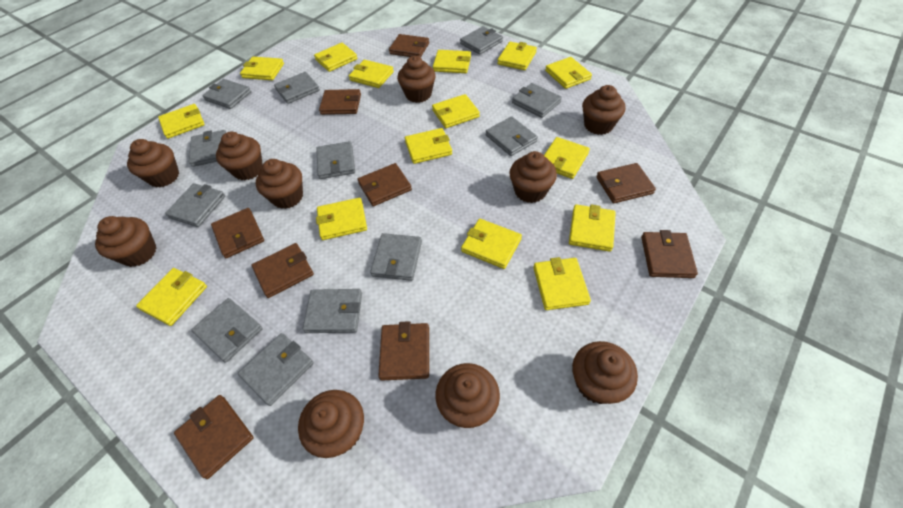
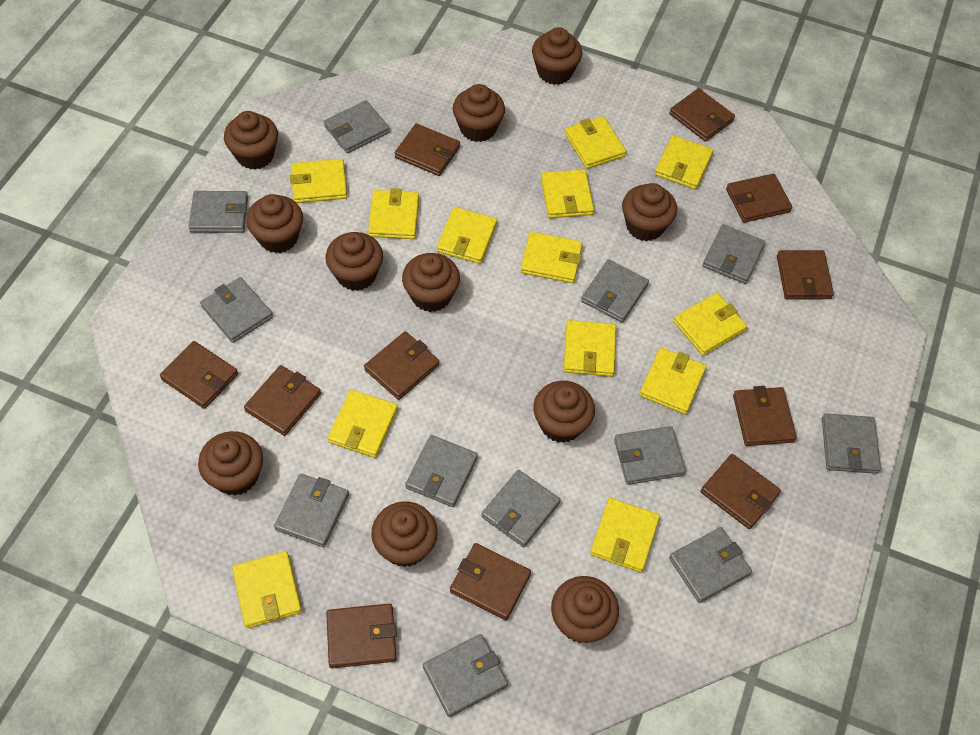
brown cupcake: [95,216,156,267] [127,139,179,188] [216,132,263,180] [256,159,303,209] [298,390,364,458] [397,56,436,103] [436,363,500,428] [509,151,557,203] [572,341,638,404] [582,85,626,135] = 10 -> [198,431,263,496] [224,111,278,170] [246,194,303,253] [326,232,383,291] [371,501,438,567] [402,253,460,312] [453,84,505,142] [532,27,582,85] [533,381,595,443] [551,576,619,643] [622,183,677,241] = 11
brown wallet: [174,395,254,479] [211,208,264,258] [252,243,314,298] [319,89,361,115] [358,163,412,206] [378,321,429,380] [389,34,429,58] [596,163,656,203] [641,230,698,278] = 9 -> [160,341,238,409] [244,365,321,436] [326,603,397,668] [364,331,440,400] [395,123,460,176] [450,543,531,620] [669,88,735,142] [701,454,781,529] [726,174,792,223] [733,386,797,446] [777,250,834,300] = 11
yellow wallet: [136,268,207,326] [158,104,205,139] [240,57,284,80] [314,43,358,72] [316,198,367,240] [349,60,394,88] [405,128,452,164] [432,94,480,128] [433,50,471,73] [461,219,522,269] [497,42,537,70] [533,257,591,310] [544,137,590,179] [545,57,592,89] [569,204,616,252] = 15 -> [232,551,302,628] [290,159,347,203] [328,390,398,458] [368,188,419,239] [437,207,497,264] [521,232,583,283] [541,169,594,218] [564,320,616,377] [565,116,626,169] [590,498,660,572] [639,348,706,414] [655,135,713,190] [673,293,747,356] = 13

